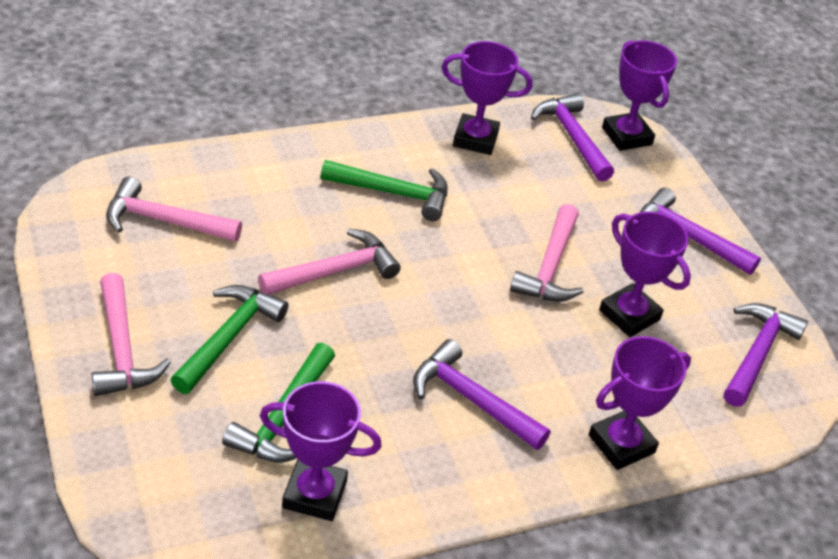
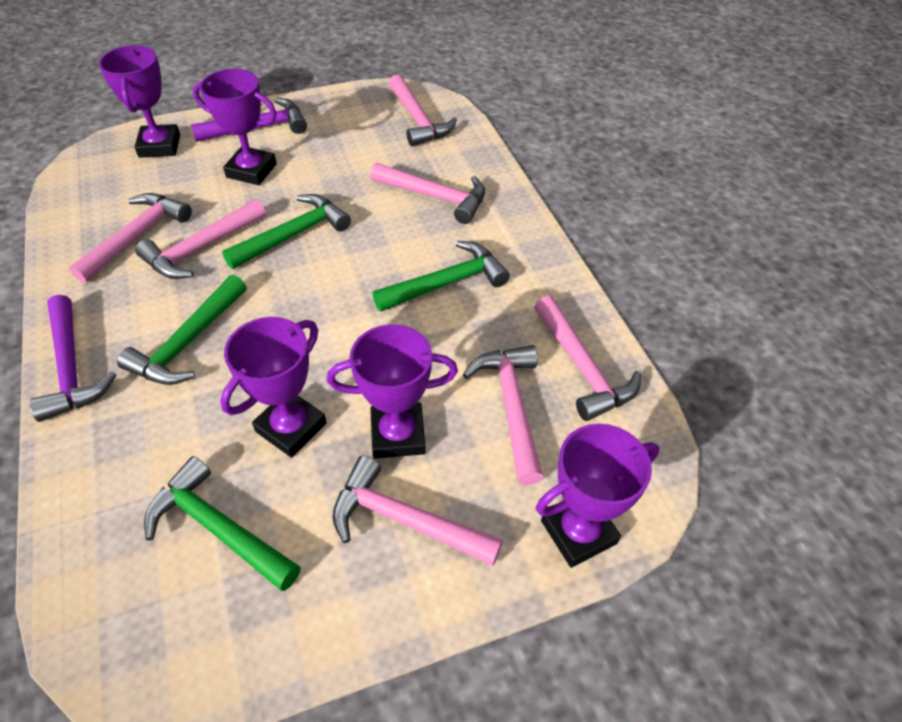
green hammer: [171,285,288,394] [222,343,335,463] [321,160,448,221] = 3 -> [117,275,247,385] [144,456,301,591] [222,194,351,269] [373,241,510,312] = 4
pink hammer: [92,273,171,396] [106,177,242,242] [258,229,401,295] [510,204,584,302] = 4 -> [69,193,192,283] [135,199,266,279] [332,456,503,566] [370,163,485,224] [389,74,457,147] [463,345,544,485] [534,296,641,421] = 7
purple hammer: [413,339,550,450] [531,93,614,182] [639,187,761,275] [724,303,808,407] = 4 -> [29,295,117,422] [191,98,307,142] = 2

